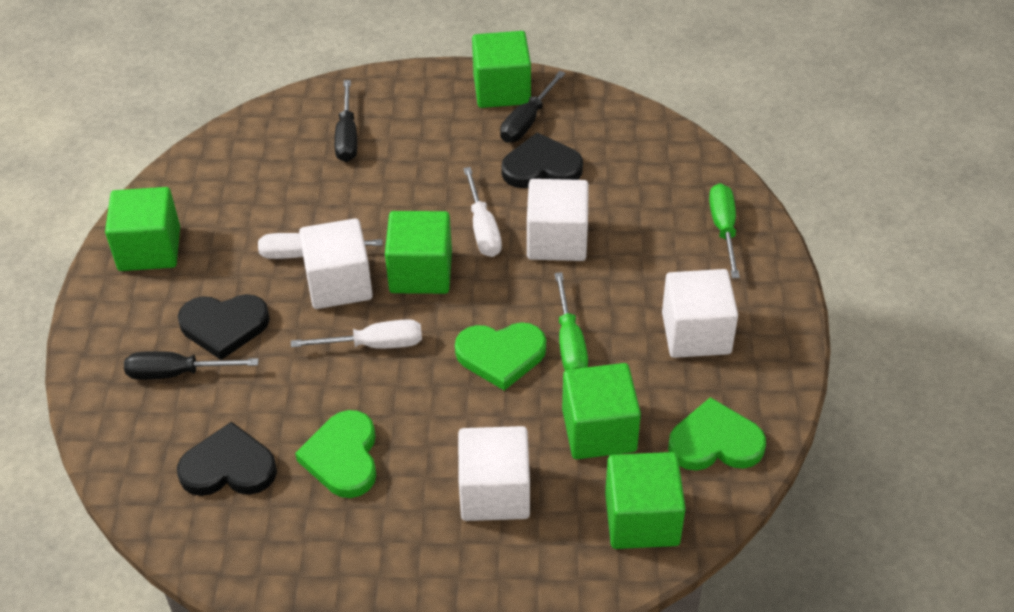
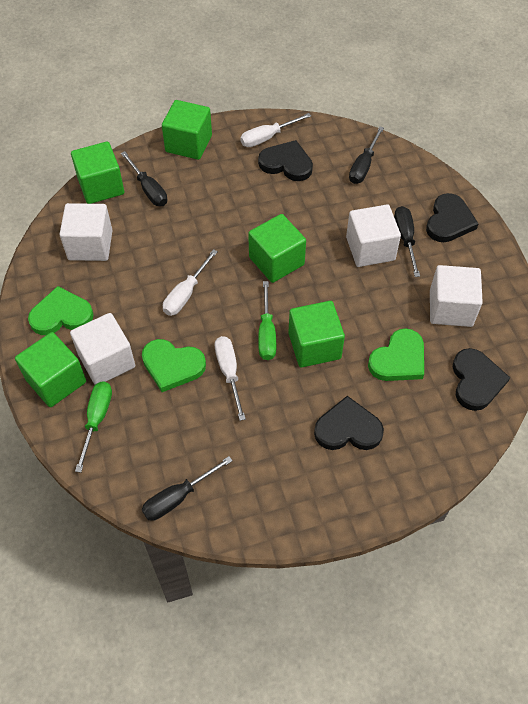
black heart: [177,422,277,496] [178,294,270,360] [501,132,583,188] = 3 -> [258,140,313,181] [314,396,384,450] [426,193,479,242] [453,348,510,411] = 4
black screwdriver: [124,351,259,380] [334,80,357,162] [500,71,566,143] = 3 -> [121,151,167,206] [142,456,233,521] [349,126,384,184] [394,206,420,277] = 4

